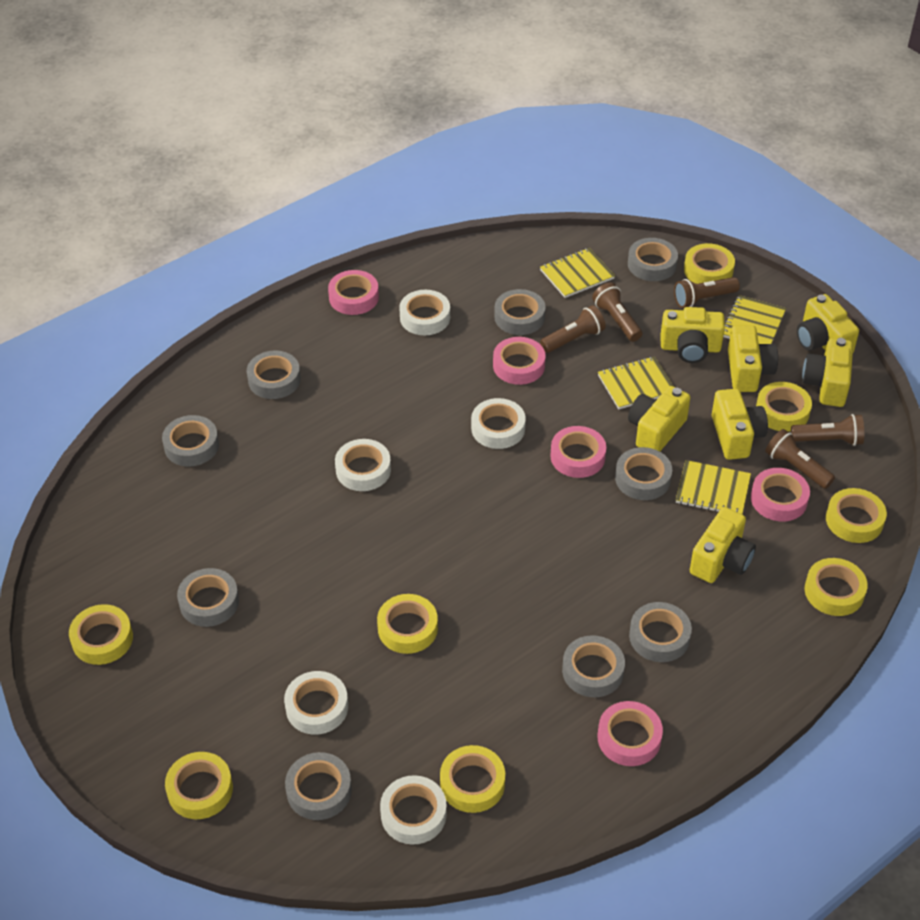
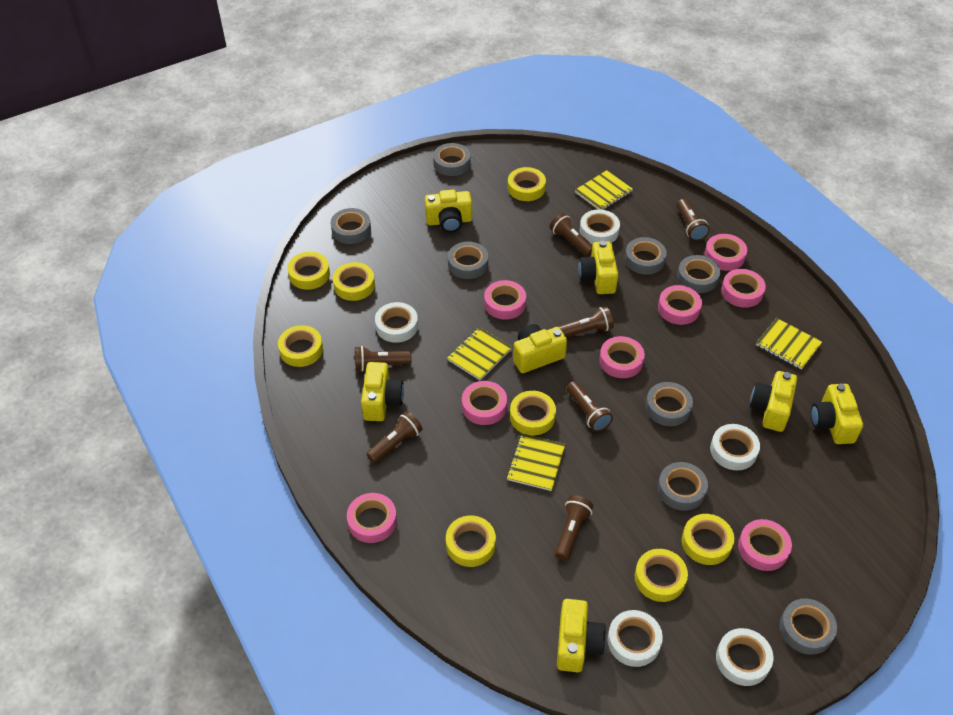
brown flashlight: [540,305,606,353] [592,282,642,342] [674,277,740,308] [765,429,835,489] [791,414,864,446] = 5 -> [355,346,412,372] [367,411,423,463] [550,213,592,257] [555,495,593,560] [558,306,614,337] [567,381,613,432] [677,199,710,241] = 7
grey tape: [162,415,219,467] [177,568,239,627] [247,351,301,399] [285,752,352,820] [494,289,546,335] [562,635,625,697] [615,447,672,500] [628,238,678,281] [629,602,692,662] = 9 -> [331,208,371,244] [433,143,470,176] [448,242,488,279] [625,237,667,275] [646,382,693,426] [658,462,708,511] [677,255,720,293] [780,599,837,655] = 8
pink tape: [328,270,379,315] [493,337,546,385] [550,426,606,478] [598,701,663,766] [751,468,810,521] = 5 -> [347,493,397,543] [462,381,507,425] [484,280,526,320] [599,336,645,378] [658,285,702,325] [705,234,747,271] [721,269,766,308] [738,519,792,571] = 8

